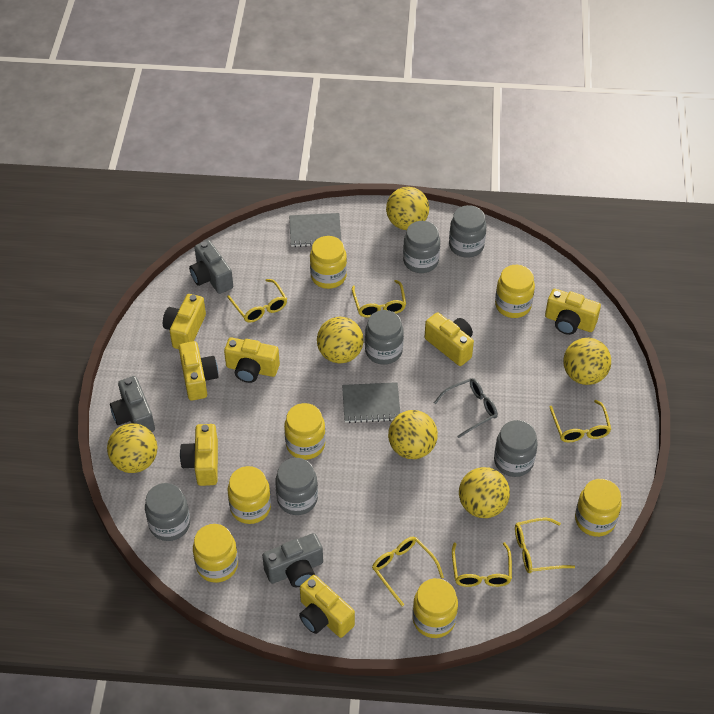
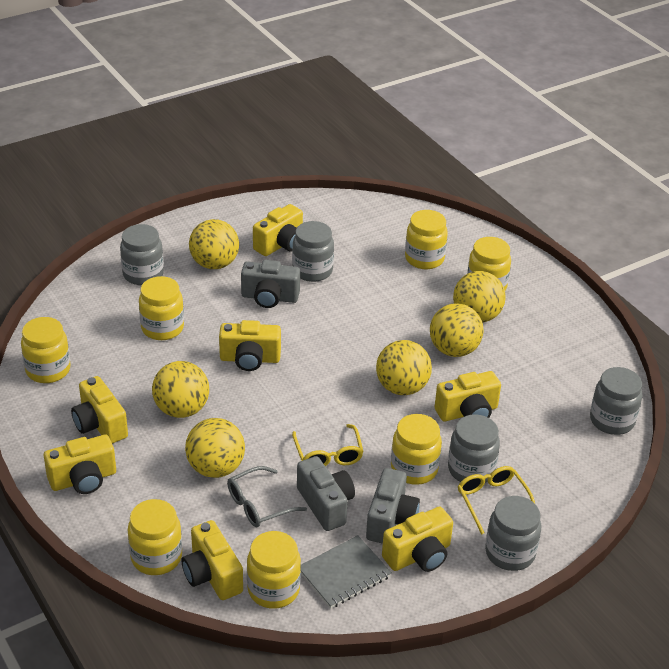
grey jar: [145,483,190,541] [275,458,318,515] [365,310,404,365] [403,221,440,273] [449,205,487,258] [494,420,538,477] = 6 -> [120,224,164,285] [292,221,334,282] [448,414,500,483] [485,496,541,571] [590,367,642,435] = 5
grey notebook: [289,213,342,247] [342,382,400,423] = 2 -> [301,535,392,609] = 1
yellow glasses: [227,279,287,323] [352,280,406,317] [372,537,444,606] [452,542,512,587] [515,517,575,573] [550,400,611,442] = 6 -> [292,424,364,466] [458,466,535,535] = 2

